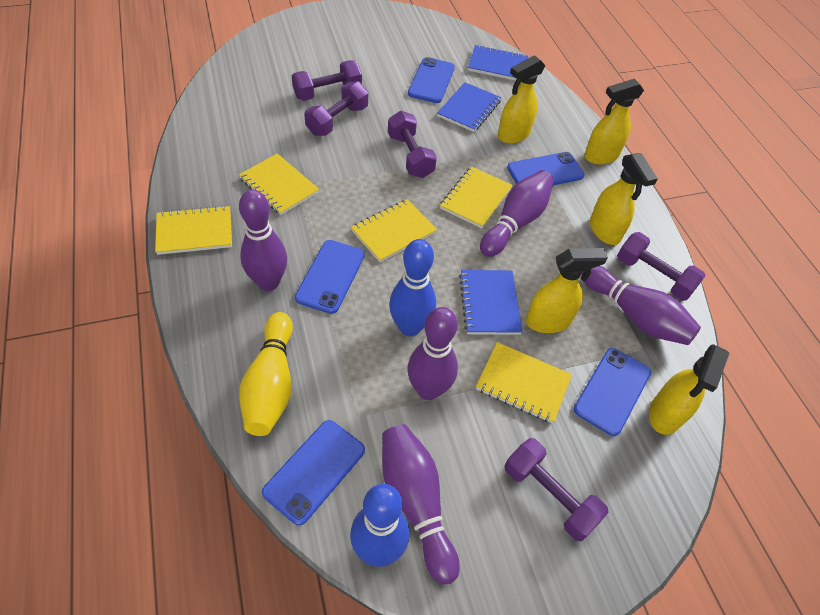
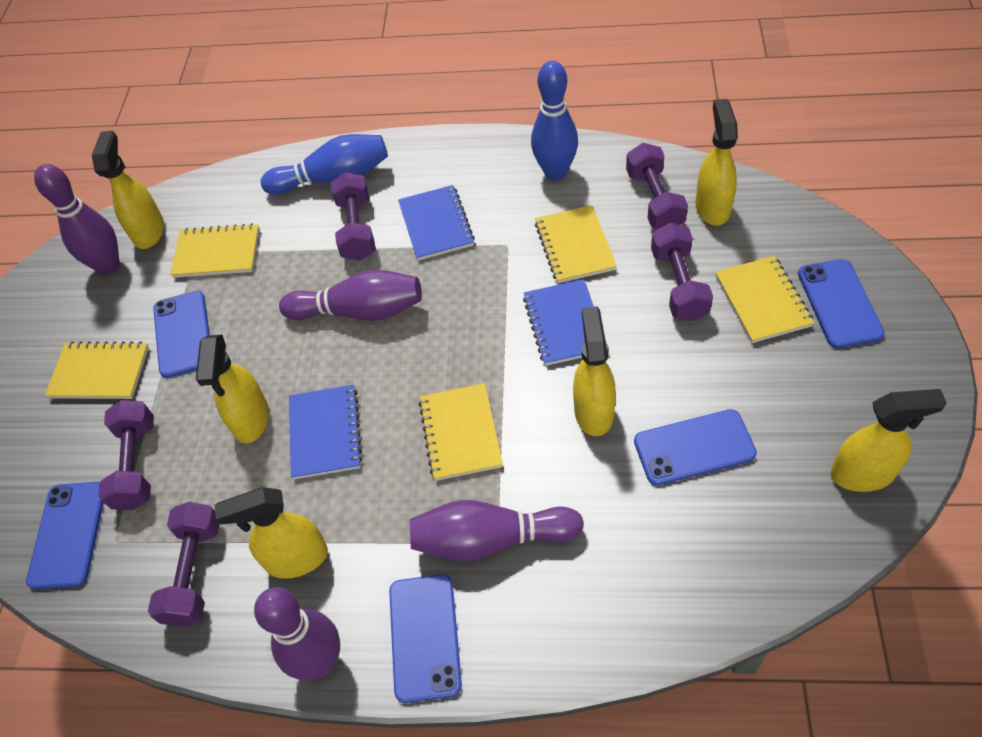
purple bowling pin: [239,190,287,291] [382,424,460,584] [407,307,458,400] [480,170,554,257] [581,266,701,345] = 5 -> [34,164,119,275] [254,587,340,681] [279,270,422,321] [410,500,584,562] = 4
yellow bowling pin: [239,312,293,436] = 1 -> none = 0
yellow spray bottle: [498,55,545,144] [526,248,608,333] [584,79,644,165] [590,153,658,245] [649,344,729,435] = 5 -> [92,131,164,249] [196,335,269,443] [214,487,328,579] [573,306,616,436] [695,99,738,226] [830,389,947,492] = 6

